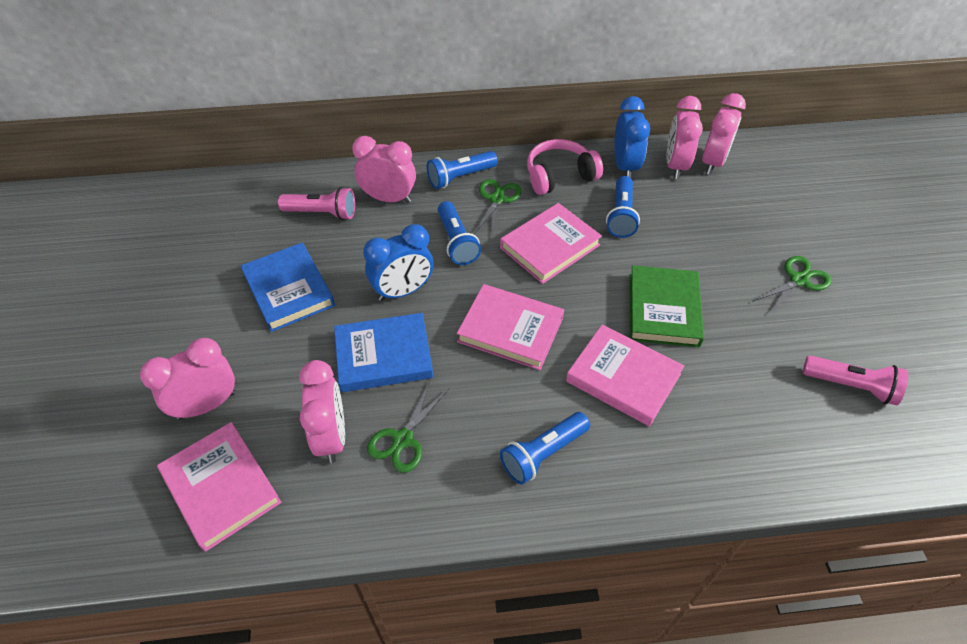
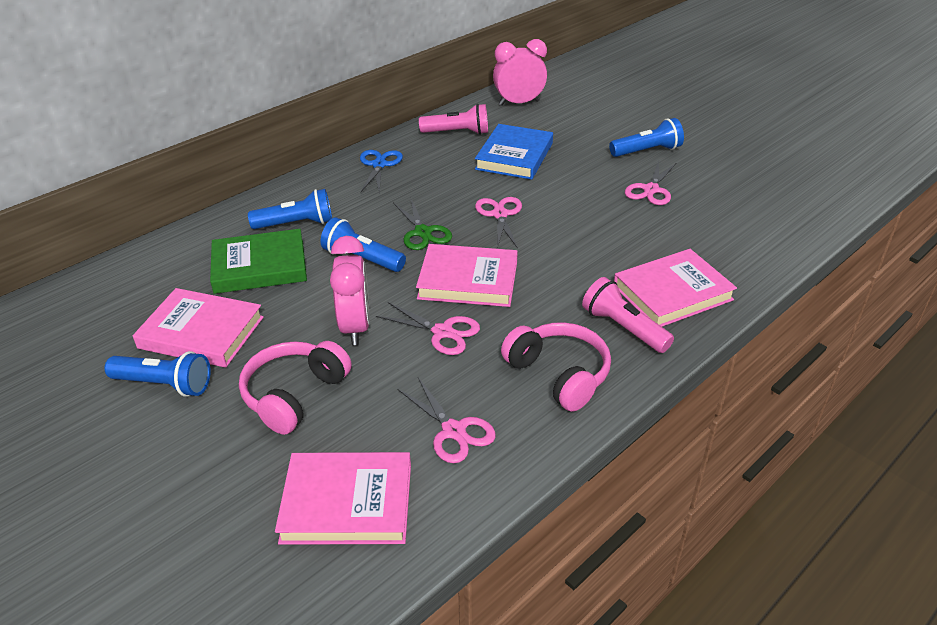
blue book: [241,243,335,332] [334,313,433,392] = 2 -> [475,124,553,180] = 1
blue clock: [363,224,433,301] [614,96,650,178] = 2 -> none = 0
blue scissors: none = 0 -> [360,150,403,193] = 1
green scissors: [367,381,449,473] [474,179,522,236] [754,256,832,314] = 3 -> [393,198,452,250] = 1
pink clock: [140,338,235,420] [299,360,345,463] [352,136,416,203] [667,96,703,179] [702,93,746,175] = 5 -> [330,236,370,345] [493,39,547,106] = 2
pink headphones: [527,139,603,195] = 1 -> [239,341,352,435] [501,322,611,412] = 2
pink scissors: none = 0 -> [376,302,480,355] [397,377,496,463] [475,197,522,249] [625,161,676,205] = 4

